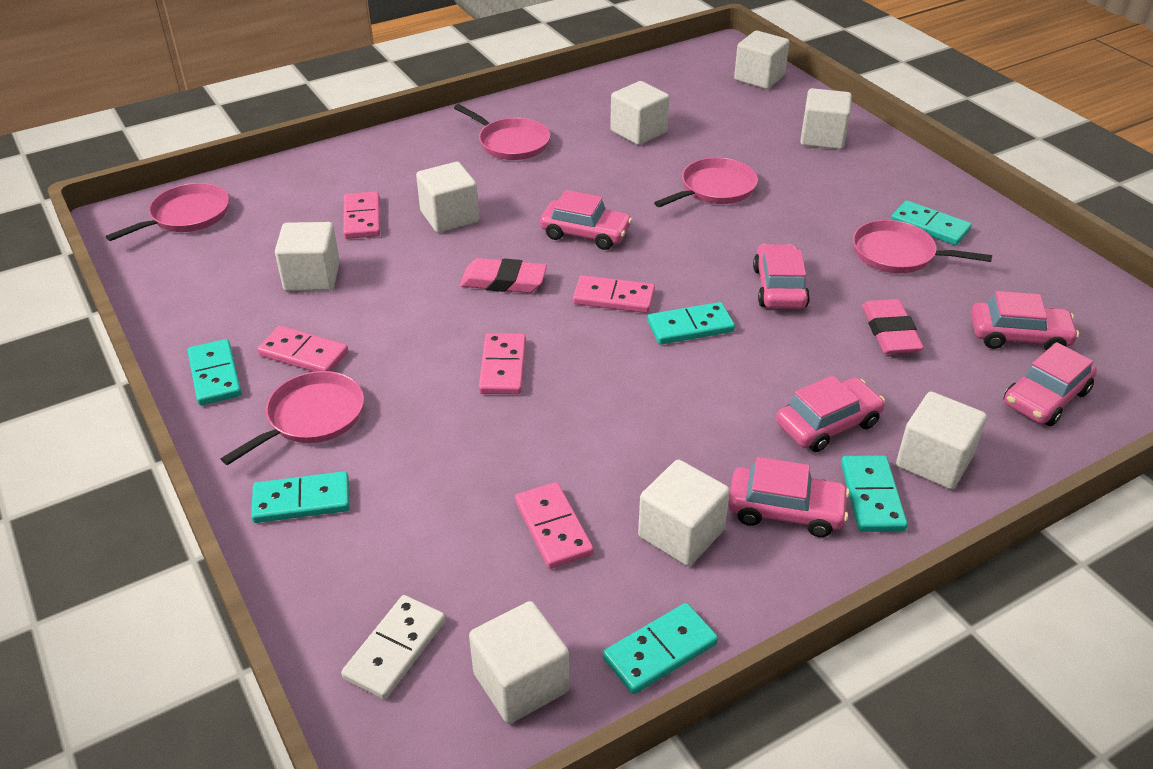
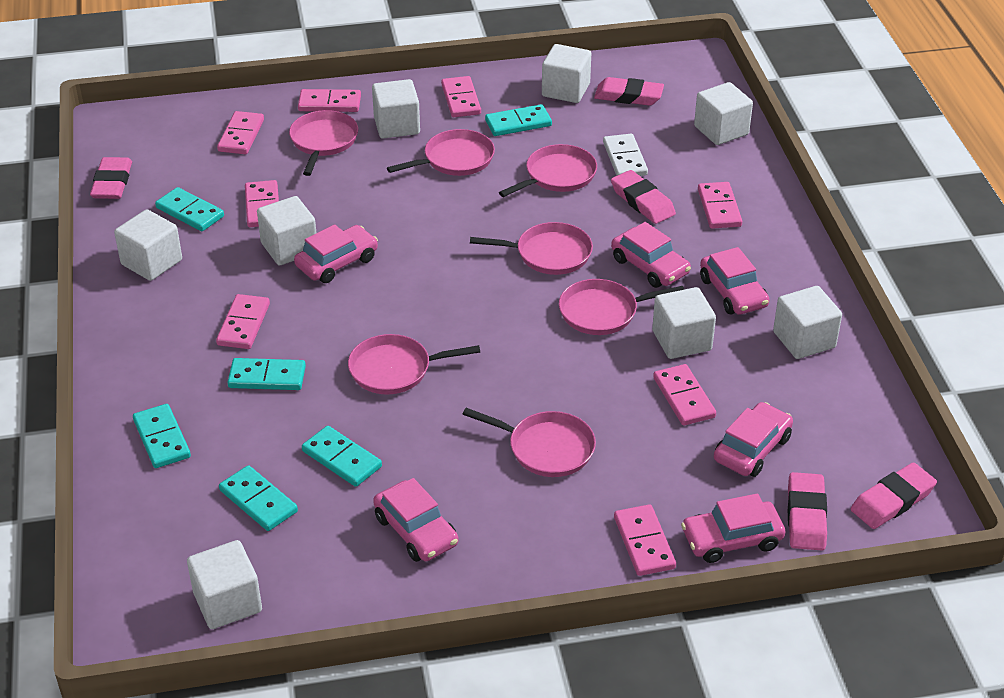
pink domino: [257,326,348,372] [343,191,380,239] [479,333,526,394] [515,482,594,569] [573,275,655,313] = 5 -> [216,294,270,349] [217,111,264,154] [245,180,279,227] [298,89,361,112] [441,76,481,117] [614,504,676,576] [653,364,716,426] [698,182,742,229] = 8
pink eraser: [460,258,547,293] [862,299,924,354] = 2 -> [90,157,132,199] [594,77,664,106] [611,170,676,224] [788,472,827,550] [851,462,937,529] = 5
pink pan: [106,183,229,241] [221,371,364,465] [454,104,550,160] [654,157,758,207] [853,220,992,273] = 5 -> [289,110,358,176] [348,334,480,394] [387,129,495,176] [463,408,596,477] [470,222,593,275] [499,144,597,197] [559,279,684,335] = 7

